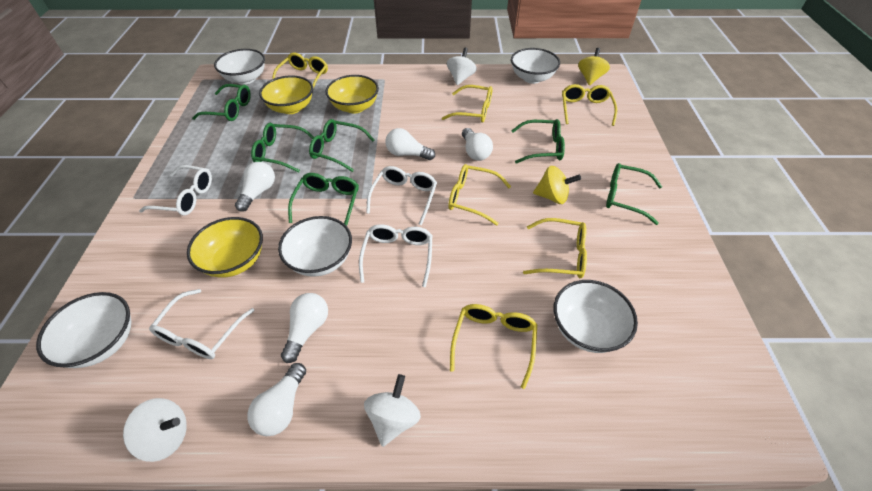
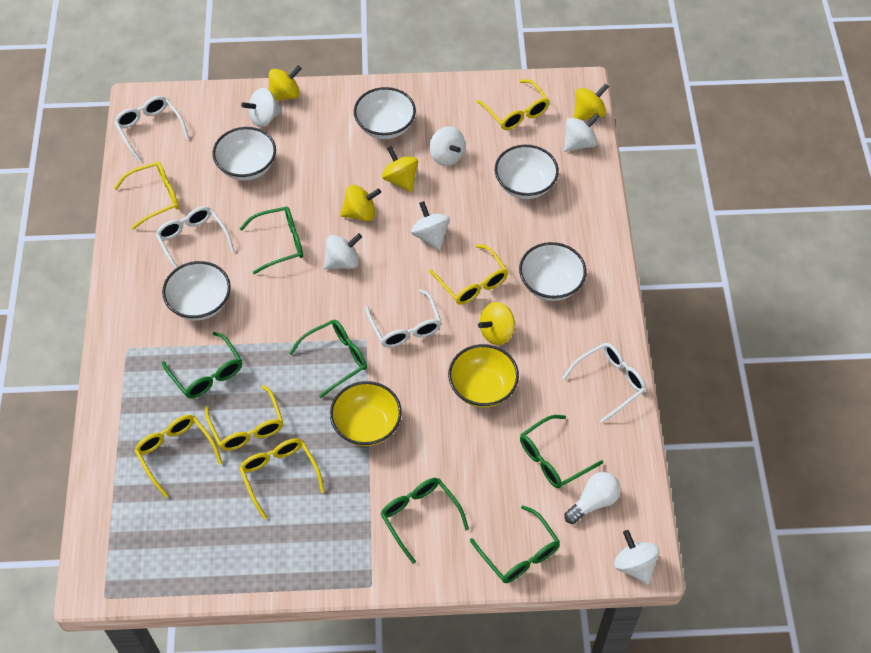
white light bulb: [235,162,275,212] [247,363,306,436] [281,293,328,363] [386,128,435,160] [462,128,493,161] = 5 -> [565,472,621,524] = 1
white spinning top: [123,398,187,462] [364,374,421,447] [447,48,477,85] = 3 -> [241,88,282,127] [323,233,362,270] [411,201,450,250] [429,126,465,166] [564,113,600,152] [614,530,659,585] = 6
yellow bowl: [187,217,263,278] [259,75,313,114] [325,75,379,114] = 3 -> [330,381,402,446] [448,344,519,408] = 2
yellow spinning top: [533,166,581,204] [578,48,610,85] = 2 -> [269,65,302,101] [340,185,381,221] [382,146,418,192] [478,302,515,345] [574,83,609,120] = 5

